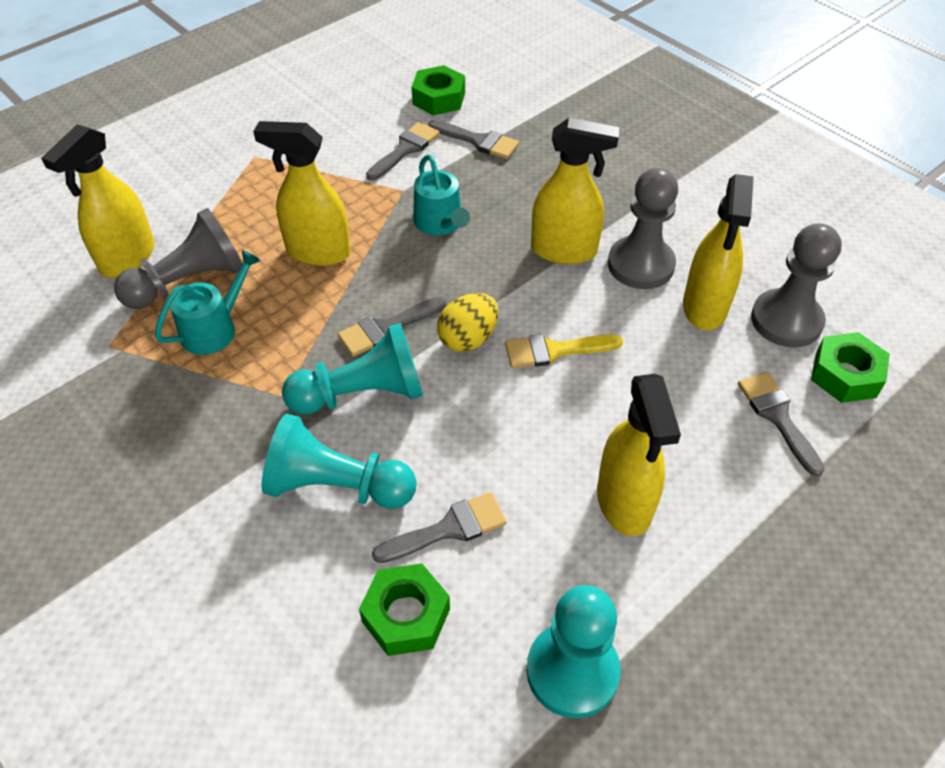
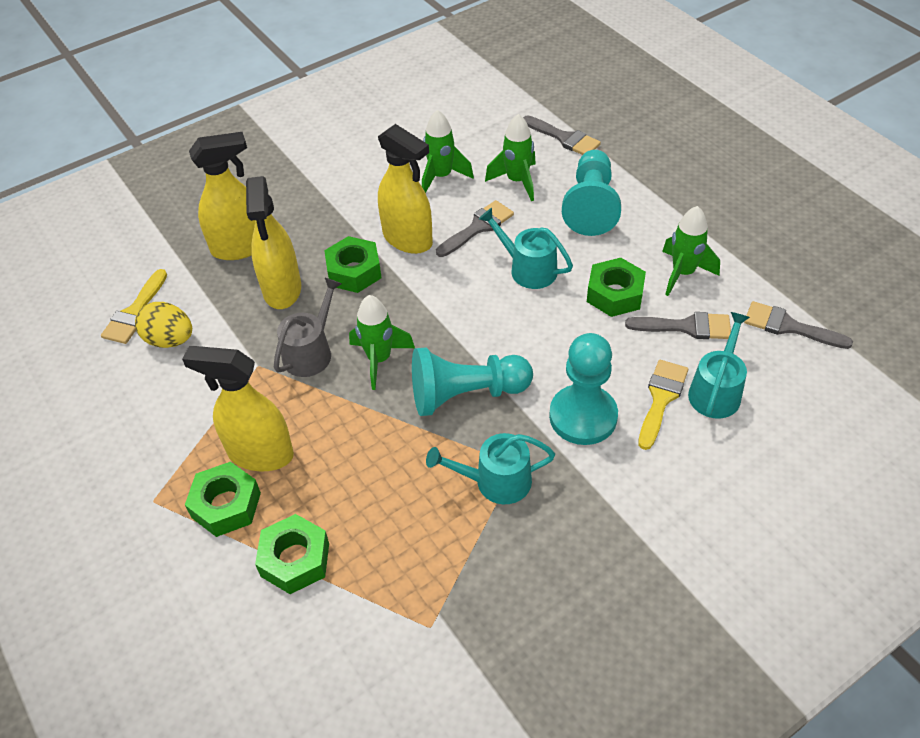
green nut: [359,564,450,656] [412,65,465,115] [811,332,890,403] = 3 -> [185,462,261,537] [255,514,329,594] [324,236,382,293] [587,258,646,317] = 4
green rocket: none = 0 -> [349,295,415,390] [422,110,474,193] [485,114,536,201] [662,206,720,296] = 4
grey brush: [338,296,446,357] [366,122,440,181] [372,492,507,563] [428,120,519,159] [738,372,825,477] = 5 -> [436,200,514,257] [523,116,601,155] [625,312,731,339] [744,301,853,349] = 4
grey pawn: [114,208,243,309] [608,168,678,289] [751,223,842,348] = 3 -> none = 0
grey watering can: none = 0 -> [274,278,342,377] = 1
turquoise watering can: [155,250,260,355] [413,154,470,236] = 2 -> [426,433,555,504] [479,208,573,289] [688,312,750,419] = 3
yellow brush: [505,334,623,368] = 1 -> [101,269,167,344] [638,360,688,450] = 2
yellow spray bottle: [41,125,155,278] [253,121,350,266] [531,118,619,265] [597,374,681,536] [683,174,754,330] = 5 -> [182,346,294,471] [189,132,255,260] [246,176,301,309] [378,124,433,254] = 4

